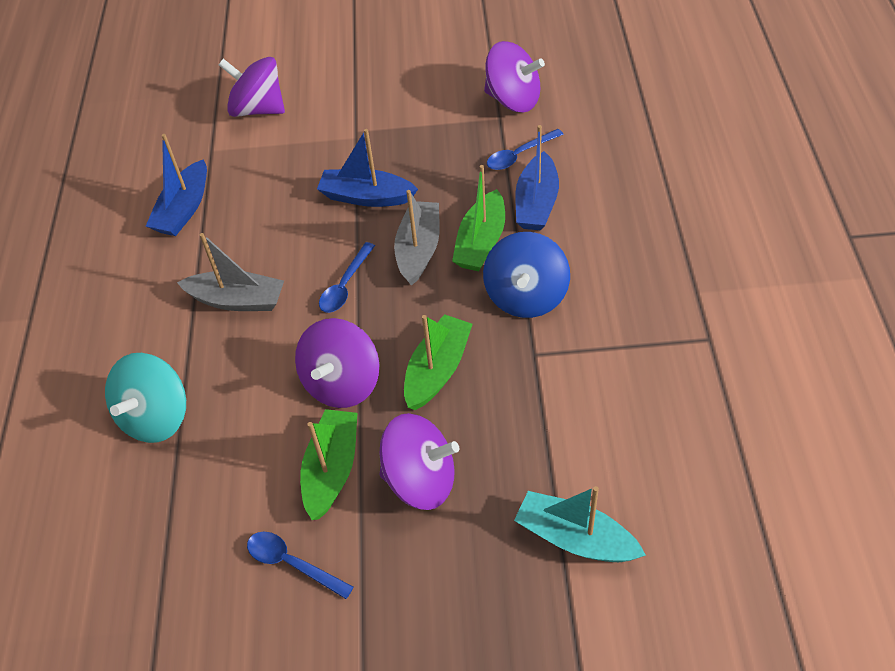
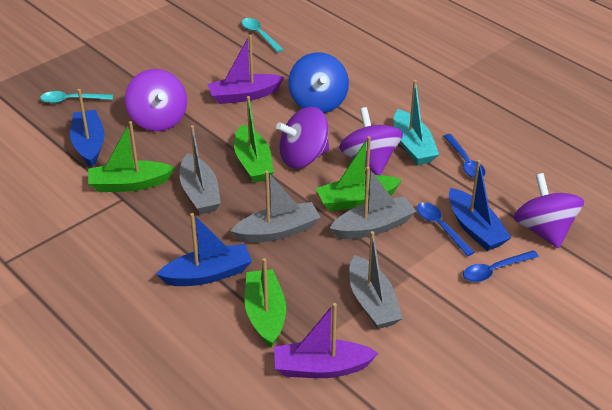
green boat: [300,409,358,520] [404,314,473,410] [452,165,505,271] = 3 -> [88,121,175,192] [234,96,274,183] [245,258,286,347] [316,136,402,211] = 4
grey boat: [177,233,284,311] [394,190,440,286] = 2 -> [179,125,221,214] [231,171,321,243] [330,167,416,239] [349,231,403,329] = 4
purple boat: none = 0 -> [207,35,284,104] [274,303,378,378] = 2
turquoise spinning top: [105,353,186,443] = 1 -> none = 0
turquoise spoon: none = 0 -> [40,91,113,103] [241,18,284,52] = 2

